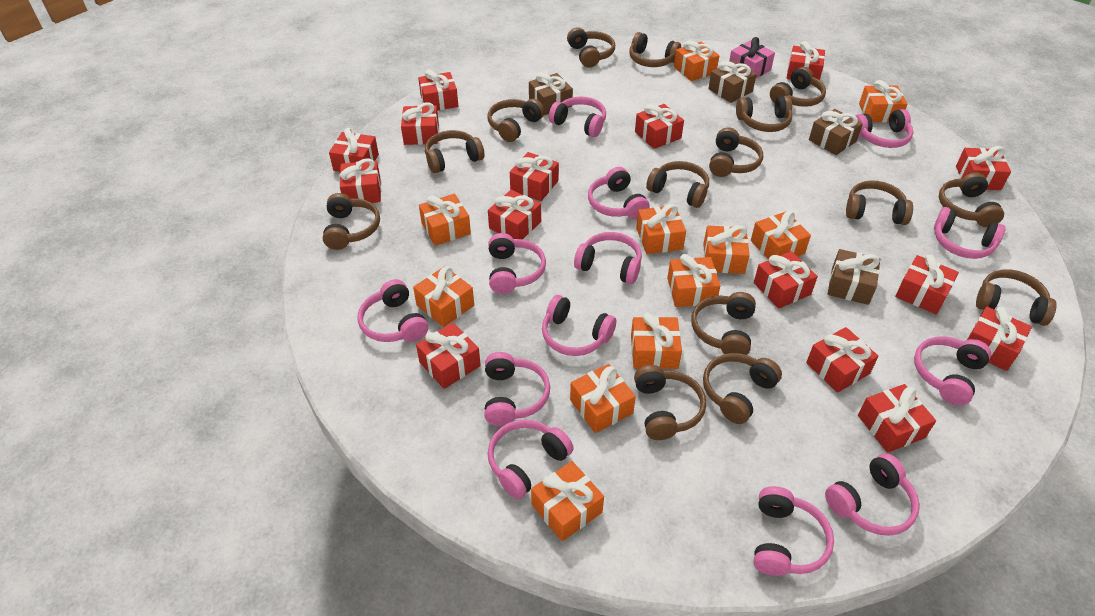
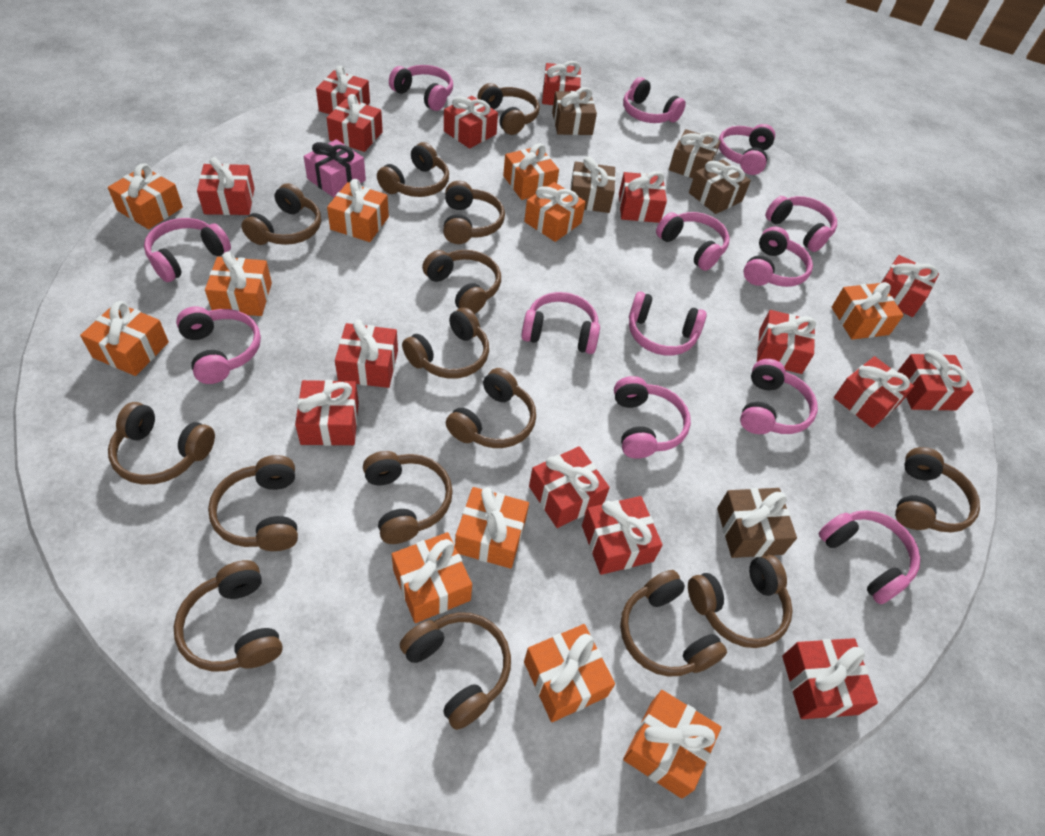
brown gift: [529,73,573,115] [708,61,757,103] [809,109,863,155] [828,249,880,305] = 4 -> [552,87,597,135] [570,156,616,213] [669,129,721,178] [689,160,751,214] [717,488,797,558] = 5

